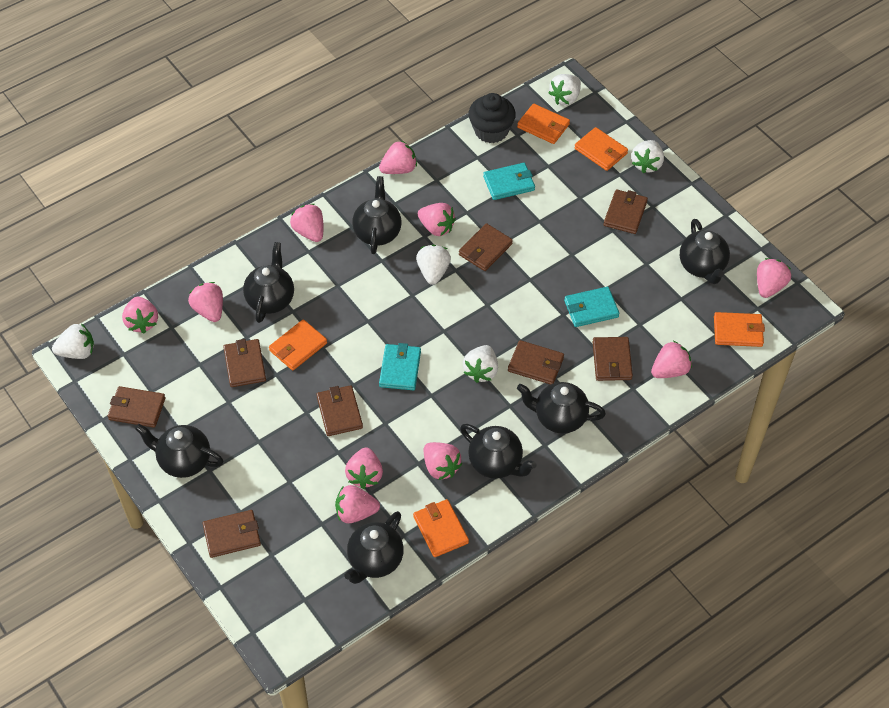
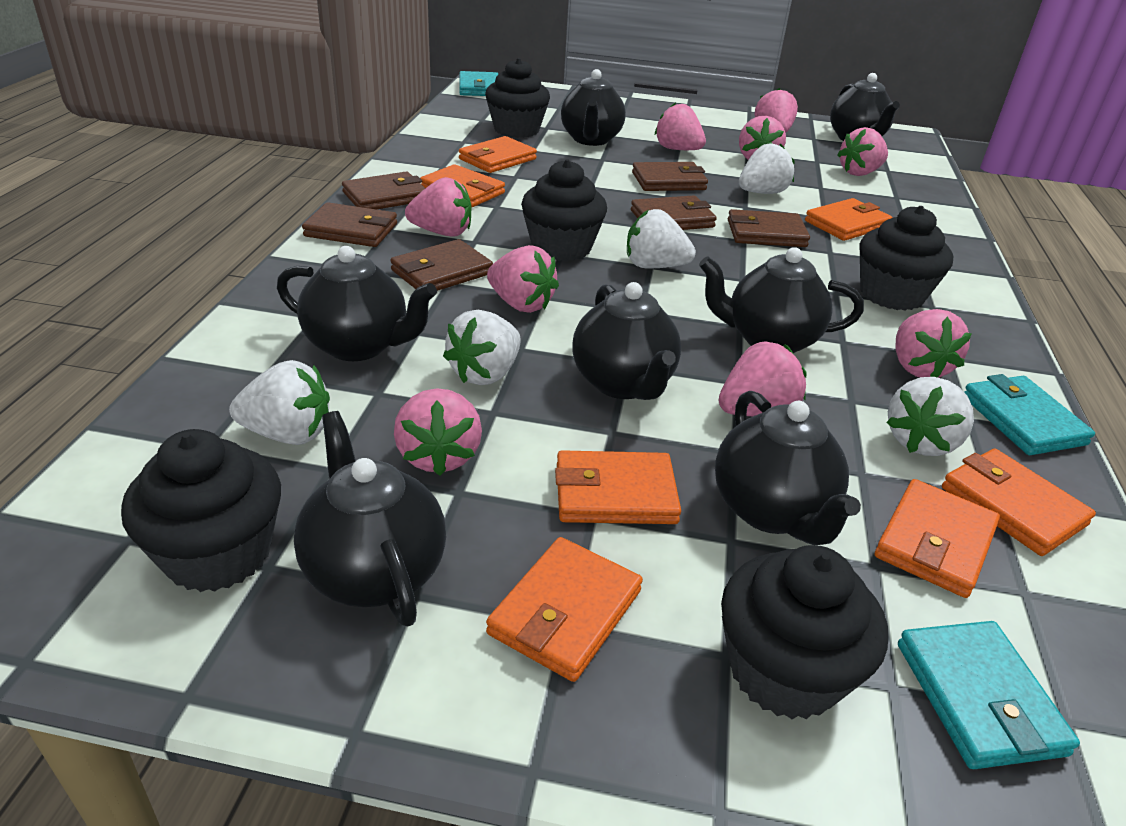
black cupcake: [468,93,516,143] = 1 -> [121,429,281,592] [485,58,550,138] [521,159,607,261] [721,545,888,719] [860,206,953,311] = 5
brown wallet: [108,386,166,428] [203,510,261,558] [223,339,266,387] [317,385,363,436] [459,223,513,271] [508,340,564,385] [593,337,633,381] [604,189,648,234] = 8 -> [302,202,397,247] [342,172,425,209] [390,239,493,291] [631,195,717,230] [632,162,708,191] [728,209,810,247] = 6
orange wallet: [269,319,327,371] [413,499,469,557] [517,104,570,144] [574,127,628,171] [714,312,765,347] = 5 -> [420,164,505,208] [459,136,537,173] [486,537,643,682] [555,450,681,524] [805,198,892,241] [875,479,1000,598] [942,449,1096,556] = 7
pink strawberry: [122,297,158,333] [188,282,223,322] [290,204,323,242] [335,485,380,523] [345,447,383,489] [379,141,417,174] [418,203,456,236] [424,442,462,480] [651,341,692,378] [757,258,791,298] = 10 -> [394,388,482,476] [405,177,471,237] [487,245,559,313] [655,102,706,150] [719,342,807,416] [739,116,786,160] [755,88,798,133] [837,127,888,176] [895,309,972,378] = 9

